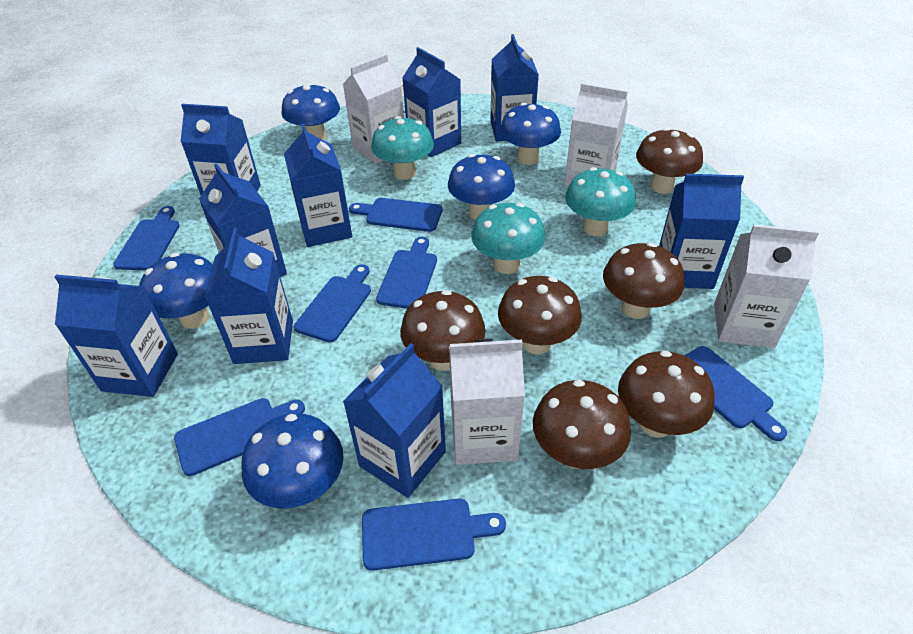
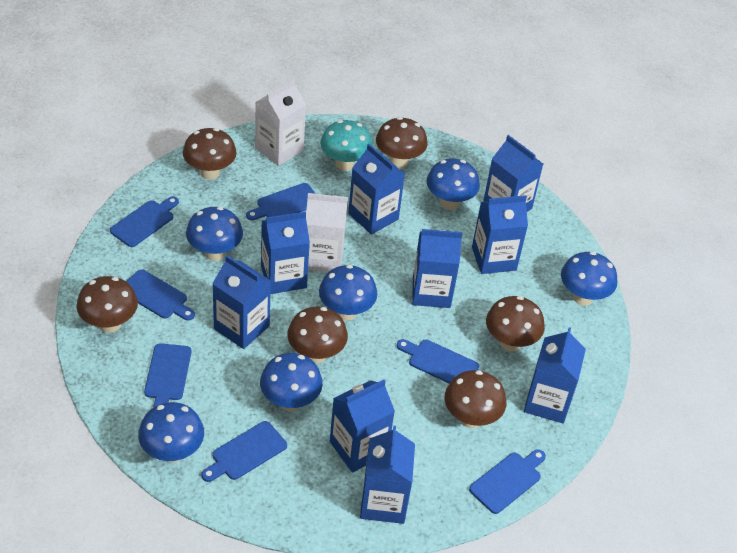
blue mushroom: [139,253,213,329] [241,414,344,508] [282,83,340,140] [448,154,515,220] [500,103,561,165] = 5 -> [138,402,204,463] [186,207,243,261] [260,353,323,411] [319,265,377,321] [427,158,480,210] [561,252,617,306] = 6
turquoise mushroom: [371,116,434,180] [471,203,545,274] [565,167,636,236] = 3 -> [320,120,373,171] = 1
white carton: [343,54,404,164] [449,339,525,465] [564,83,628,186] [714,225,819,348] = 4 -> [255,79,306,166] [306,193,348,272] = 2

